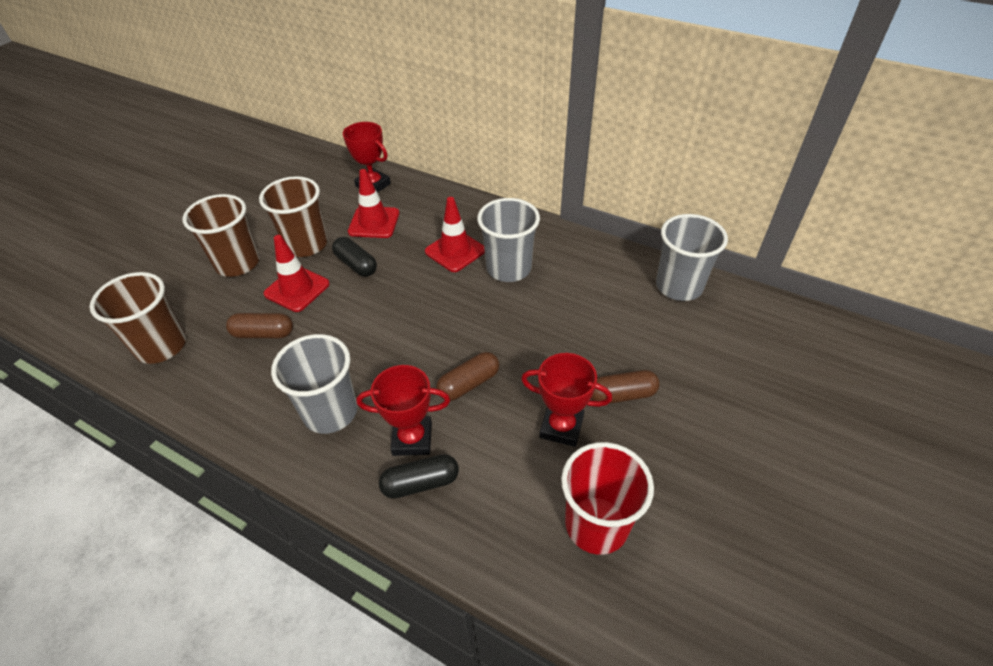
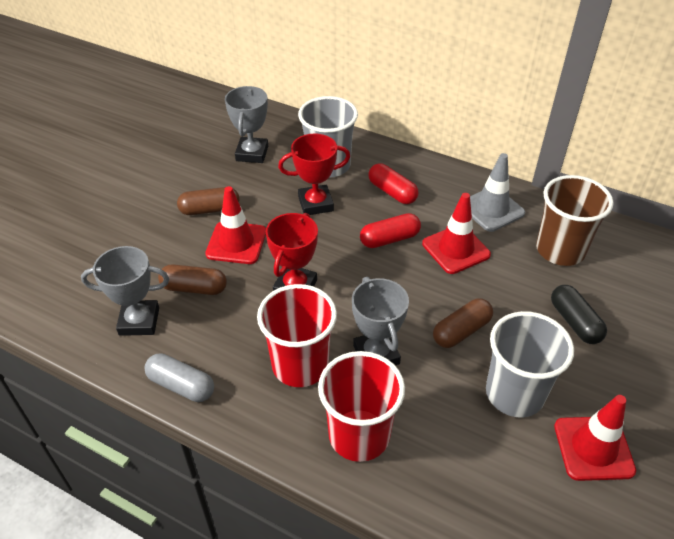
black capsule: [332,237,377,277] [379,454,459,499] = 2 -> [551,285,607,344] = 1
brown cup: [90,272,186,364] [183,194,259,277] [259,176,328,257] = 3 -> [536,175,614,266] = 1
grey capsule: none = 0 -> [144,353,214,402] = 1
grey cup: [271,334,357,434] [477,198,540,282] [656,214,728,301] = 3 -> [298,96,358,177] [486,311,574,418] = 2
grey traffic cone: none = 0 -> [470,153,525,232] = 1
grey trophy: none = 0 -> [81,246,169,336] [225,86,268,163] [352,277,409,365] = 3
red capsule: none = 0 -> [360,213,421,248] [369,163,418,204] = 2
red cup: [561,442,654,555] = 1 -> [257,284,337,387] [318,351,405,462] = 2
red trophy: [343,122,391,193] [357,365,450,456] [521,353,612,447] = 3 -> [266,213,318,291] [278,133,350,215] = 2

